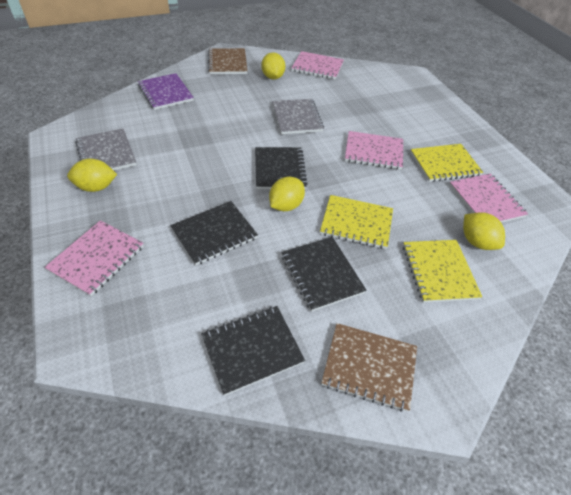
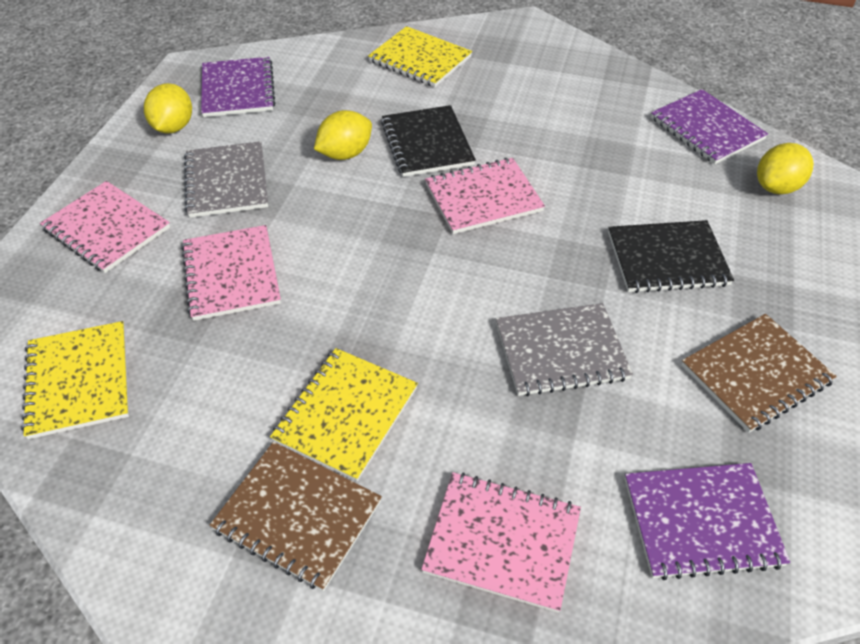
black notebook: [170,201,258,266] [201,306,305,396] [255,147,308,189] [281,237,367,312] = 4 -> [381,105,476,177] [608,220,734,293] = 2
purple notebook: [138,73,194,110] = 1 -> [201,57,275,117] [625,463,790,580] [651,89,768,164] = 3
yellow lemon: [67,159,117,192] [261,52,285,80] [269,176,305,212] [463,212,505,250] = 4 -> [144,83,192,134] [314,110,372,160] [757,143,814,194] = 3

